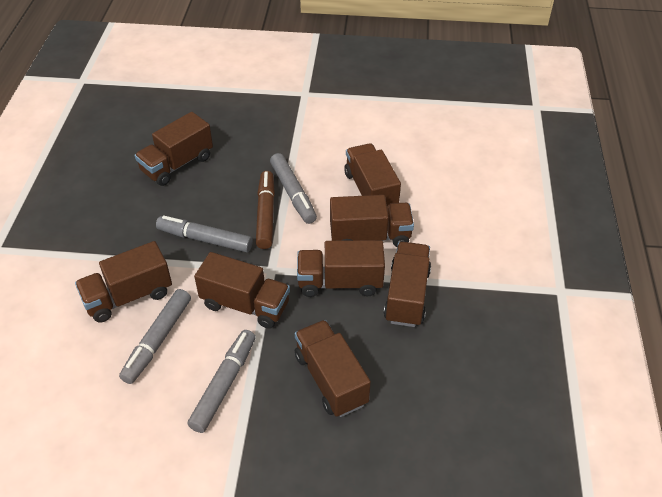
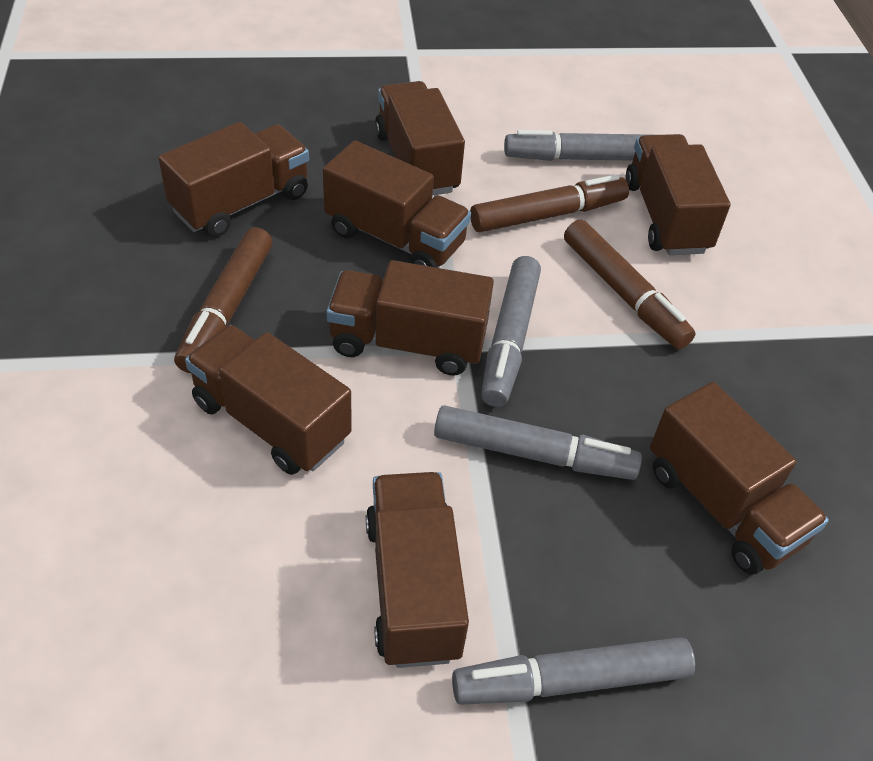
brown marker: [256,171,275,249] = 1 -> [174,227,273,373] [470,174,629,232] [564,219,696,349] = 3

